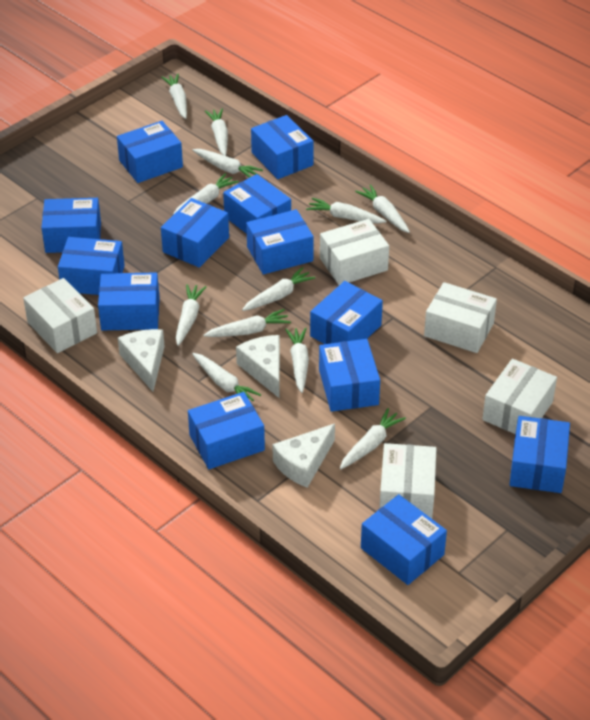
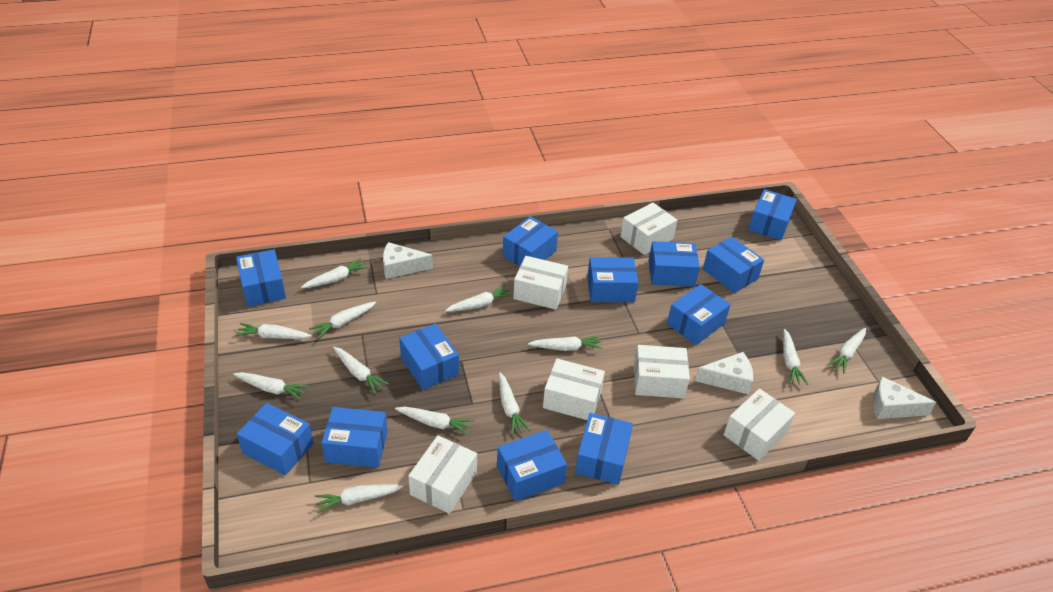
blue box: [42,198,101,253] [58,237,125,295] [98,272,160,330] [117,121,183,183] [161,198,229,268] [188,392,265,469] [223,174,291,234] [246,209,314,275] [251,115,314,179] [310,281,383,344] [319,339,380,412] [361,494,447,585] [509,416,570,493] = 13 -> [236,249,286,307] [237,403,314,476] [321,407,388,468] [399,323,459,390] [497,430,567,501] [503,216,558,266] [575,413,633,485] [587,257,639,302] [649,241,700,287] [667,284,731,345] [703,237,764,293] [748,189,797,241] = 12
white box: [23,278,97,353] [320,219,389,285] [379,443,437,519] [424,282,497,353] [482,359,557,434] = 5 -> [408,435,477,514] [513,256,568,310] [543,358,605,420] [620,203,677,255] [634,345,690,398] [724,389,795,461] = 6

